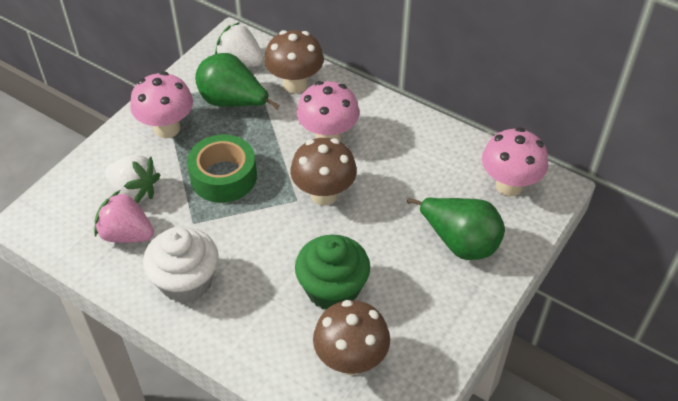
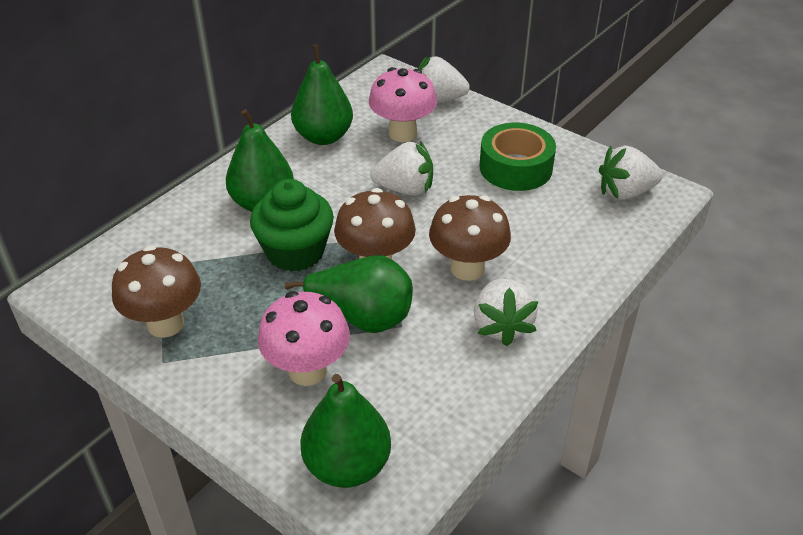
green pear: [195,53,280,109] [407,197,505,260] = 2 -> [226,109,294,212] [284,255,413,333] [291,44,353,145] [300,374,391,488] = 4
pink mushroom: [130,72,193,138] [297,81,360,141] [482,127,548,197] = 3 -> [258,291,350,386] [369,67,437,142] = 2
pink strawberry: [94,190,154,243] = 1 -> none = 0
white cupcake: [143,227,219,303] = 1 -> none = 0
white strawberry: [105,155,160,203] [215,22,264,67] = 2 -> [370,141,433,196] [418,56,470,104] [474,278,539,346] [599,146,663,200] = 4

